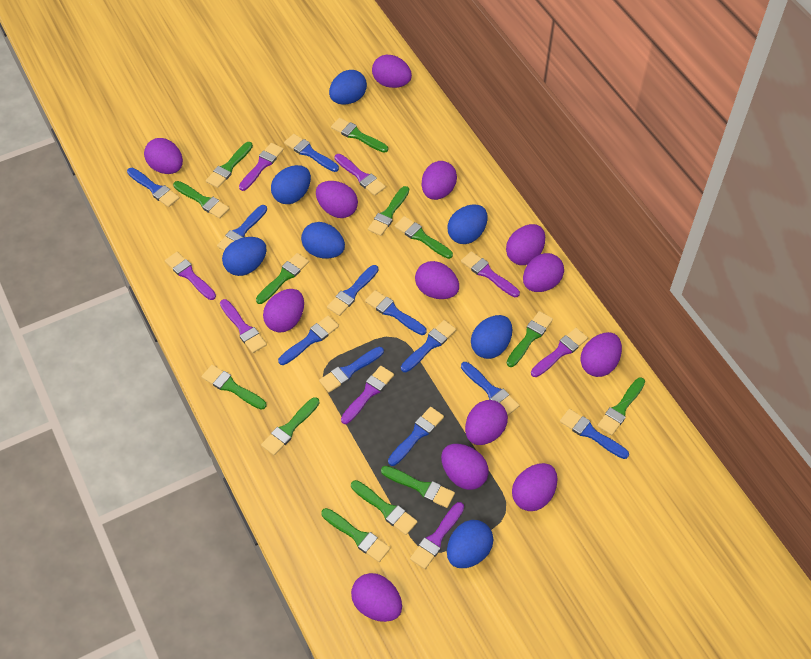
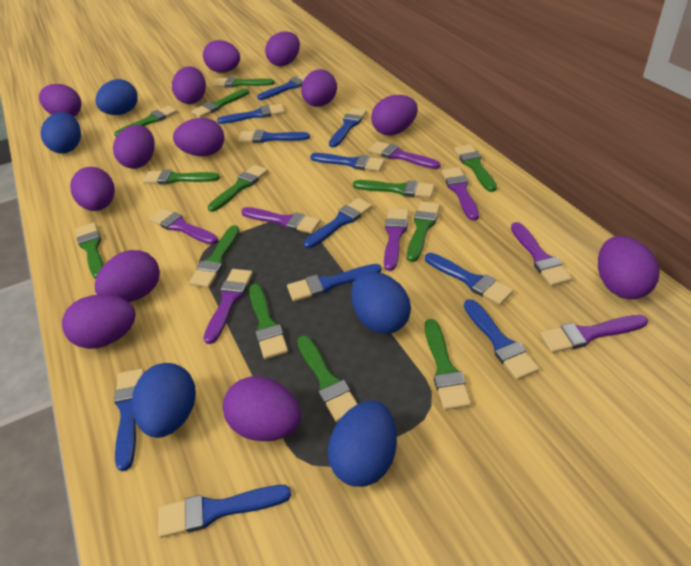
blue egg: [222,237,266,276] [271,165,311,204] [301,222,345,259] [329,70,367,105] [447,204,487,244] [447,520,493,568] [471,315,512,359] = 7 -> [41,112,81,154] [95,79,138,115] [132,363,196,438] [328,401,397,487] [351,272,411,334] = 5

